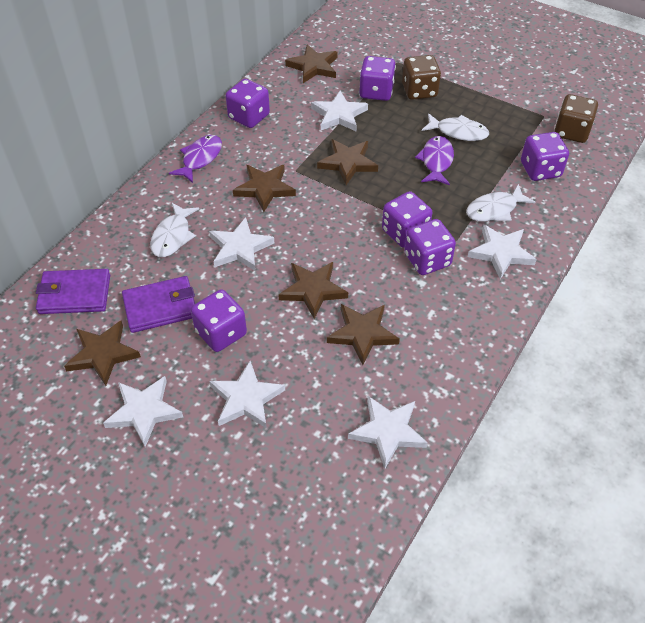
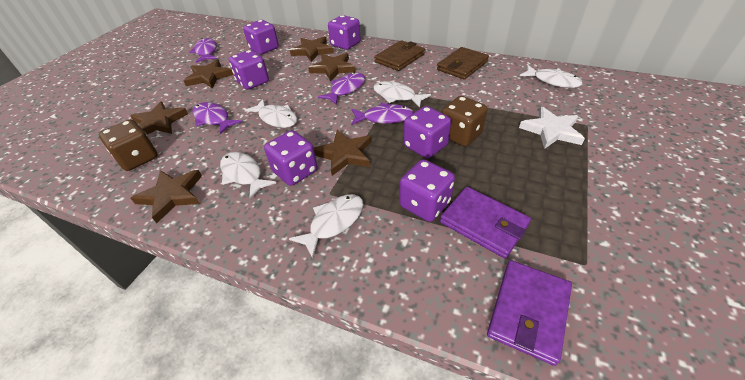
brown wallet: none = 0 -> [374,40,425,71] [437,47,489,80] = 2
purple fish: [169,135,222,183] [415,136,454,185] = 2 -> [190,38,217,63] [193,102,242,134] [318,72,365,105] [351,103,414,125] = 4
white fish: [150,203,199,257] [422,113,489,141] [466,184,535,222] = 3 -> [220,152,276,199] [245,99,297,128] [289,194,363,259] [373,81,431,108] [519,65,582,88] = 5
white star: [103,376,183,447] [209,217,274,271] [209,361,285,429] [311,91,368,132] [348,396,428,468] [468,224,537,279] = 6 -> [519,107,585,149] = 1

